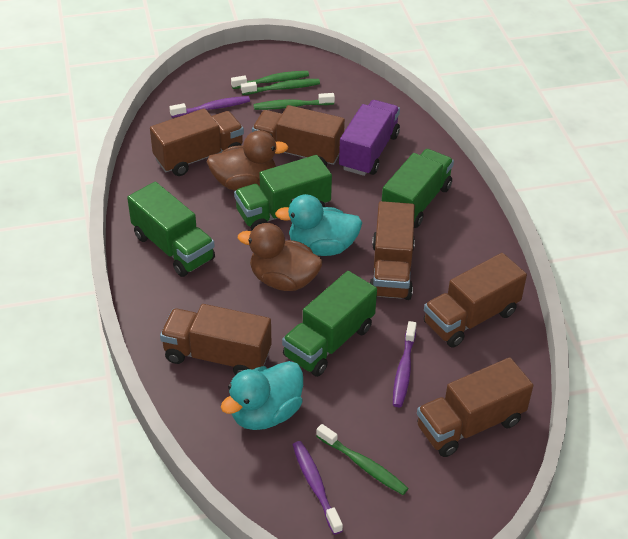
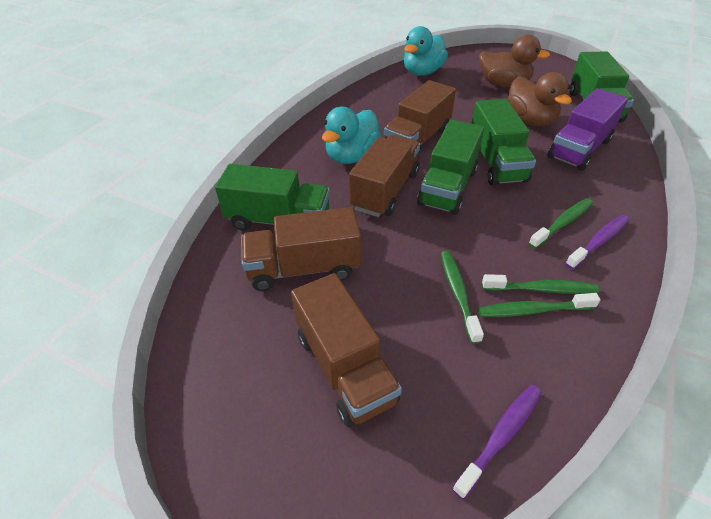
brown truck: [150,108,244,176] [160,304,271,375] [252,105,345,166] [370,201,415,300] [417,357,533,457] [424,253,527,347] = 6 -> [241,207,361,291] [291,273,402,427] [349,135,420,217] [384,80,456,159] = 4
purple toothbrush: [169,96,250,118] [293,441,343,535] [393,321,417,407] = 3 -> [452,385,542,499] [565,215,629,270] = 2

